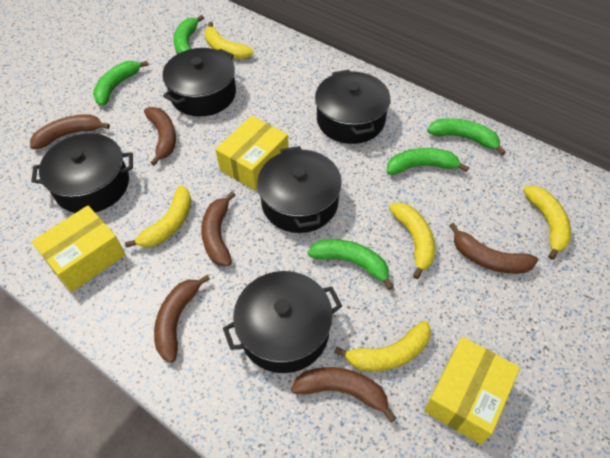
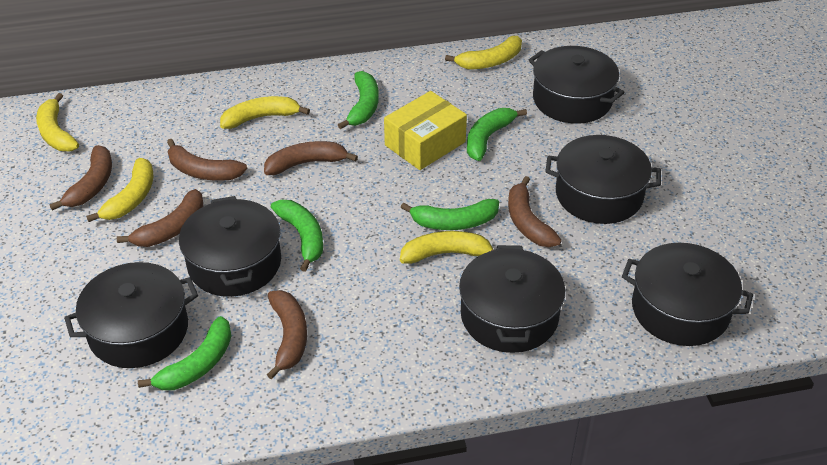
black pot: [31,133,133,213] [162,48,236,117] [223,271,342,373] [257,146,342,233] [315,70,390,144] = 5 -> [64,262,198,368] [179,196,281,297] [459,245,565,353] [529,46,625,124] [545,135,661,224] [622,243,753,346] = 6
yellow box: [31,205,126,292] [215,116,289,190] [424,337,520,444] = 3 -> [384,91,467,170] = 1

